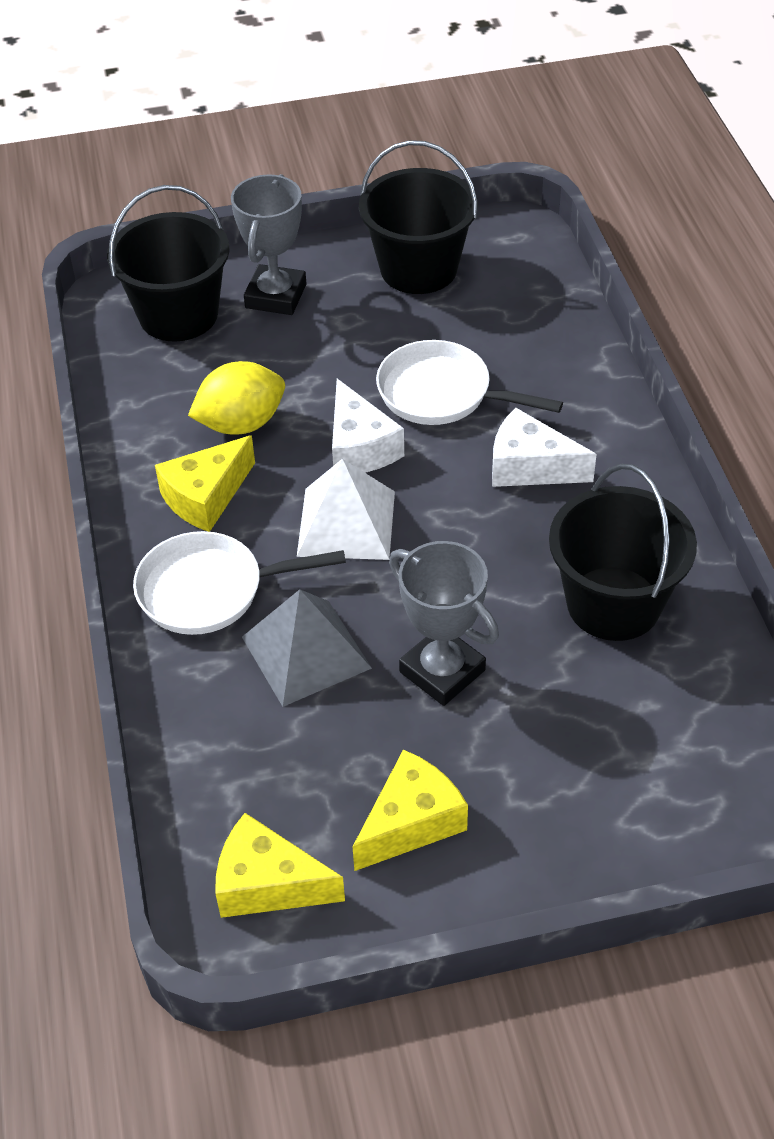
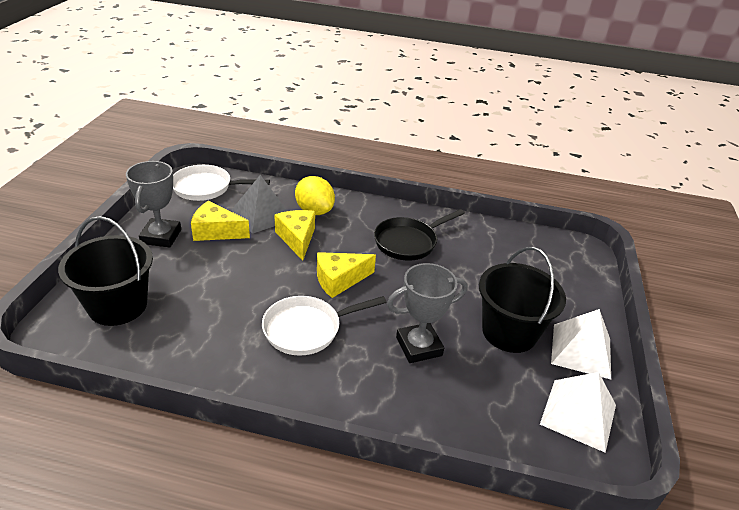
black bucket: [107,185,230,342] [359,140,478,294] [549,464,697,641] = 3 -> [58,216,153,326] [479,247,566,353] = 2
black pan: none = 0 -> [374,209,465,261] = 1
white cheese: [332,379,404,473] [492,408,597,487] = 2 -> none = 0
white pyramid: [297,459,395,560] = 1 -> [540,372,616,453] [551,309,611,379] = 2

